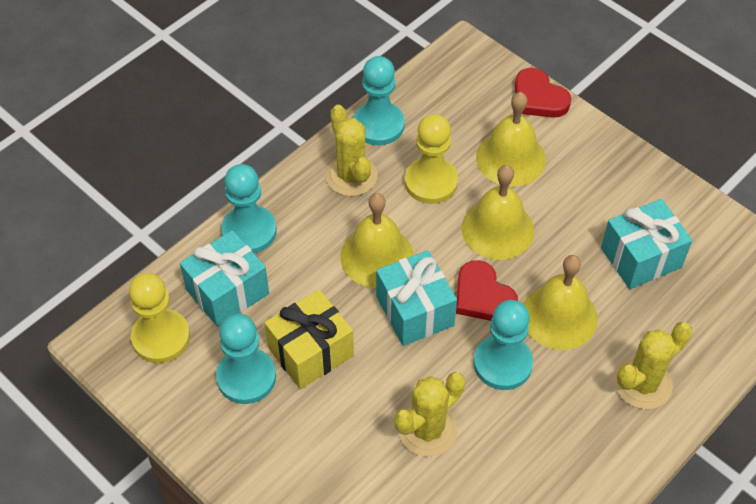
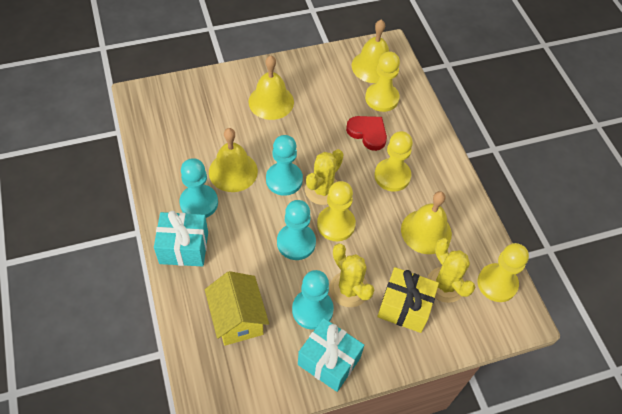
red heart: [456,260,518,321] [515,68,571,118] = 2 -> [346,116,387,151] = 1
turquoise gift: [180,230,269,327] [376,250,457,346] [601,199,692,289] = 3 -> [154,211,208,266] [298,318,364,392] = 2
yellow house: none = 0 -> [205,271,269,346] = 1
yellow pawn: [129,273,190,363] [405,114,458,204] = 2 -> [317,181,356,241] [365,51,400,112] [374,131,413,191] [478,243,529,302] = 4

